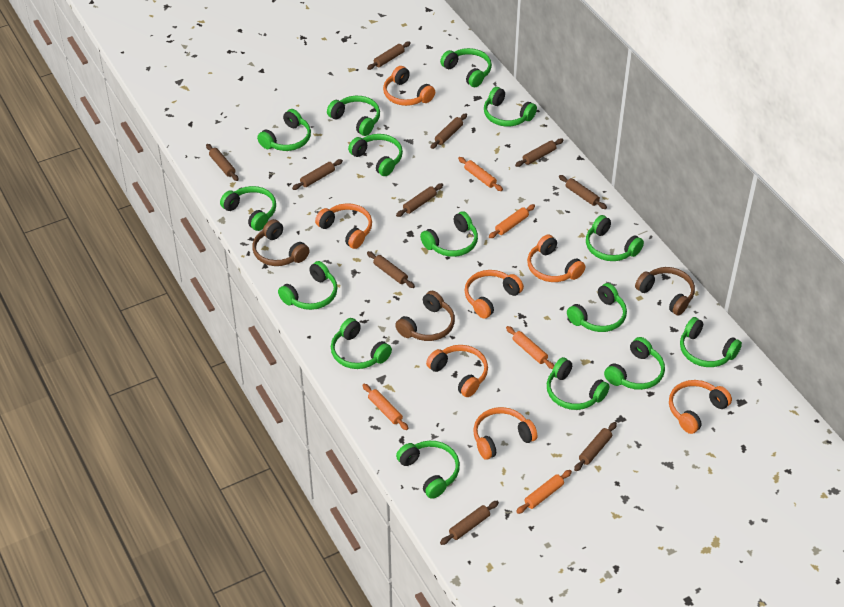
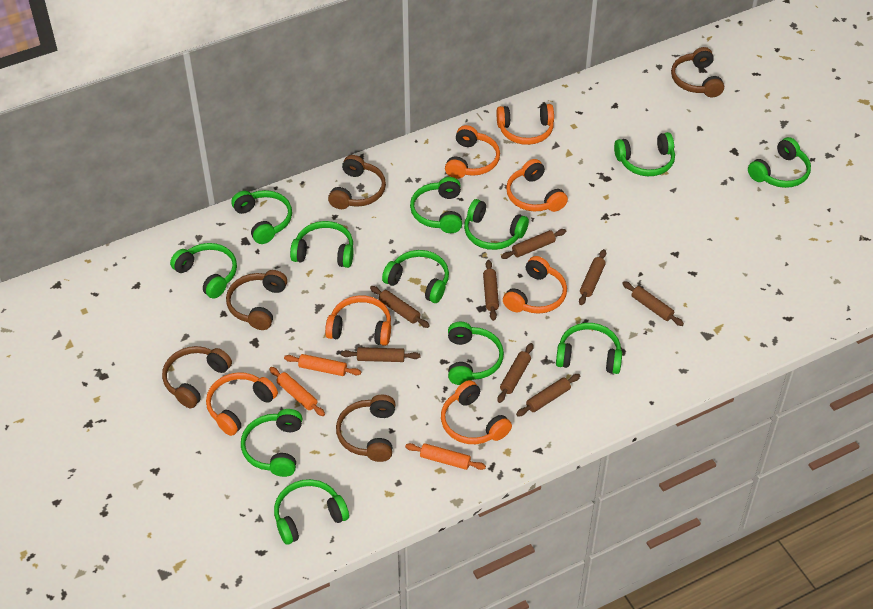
brown headphones: [252,219,310,266] [395,291,455,341] [635,267,695,316] = 3 -> [162,346,232,408] [226,270,287,330] [328,155,386,209] [336,395,396,462] [671,47,724,97] = 5
brown rolling pin: [206,144,239,181] [292,159,343,190] [367,42,411,70] [367,251,415,288] [396,183,443,217] [430,113,467,149] [440,501,499,545] [515,138,564,167] [559,175,607,209] [574,422,617,471] = 10 -> [341,347,421,362] [370,286,430,328] [483,260,499,321] [497,343,534,403] [501,229,566,259] [516,374,580,416] [579,249,606,305] [622,281,684,326] = 8
green headphones: [220,186,276,231] [257,109,311,151] [278,261,337,310] [327,96,380,136] [331,318,392,369] [348,134,403,176] [396,441,460,499] [420,211,478,257] [440,48,492,87] [484,87,537,127] [547,357,610,410] [567,283,627,332] [586,215,644,261] [604,337,665,390] [680,317,742,367] = 15 -> [170,243,237,299] [231,190,292,244] [241,409,302,477] [274,479,349,545] [290,221,354,268] [382,250,449,303] [410,177,462,233] [448,322,504,385] [464,199,529,250] [556,323,622,374] [614,132,675,176] [748,137,811,188] = 12
orange rolling pin: [362,384,408,430] [458,157,503,191] [489,204,535,238] [506,326,554,369] [516,470,572,514] = 5 -> [269,367,325,416] [284,354,361,376] [405,443,486,470] = 3

